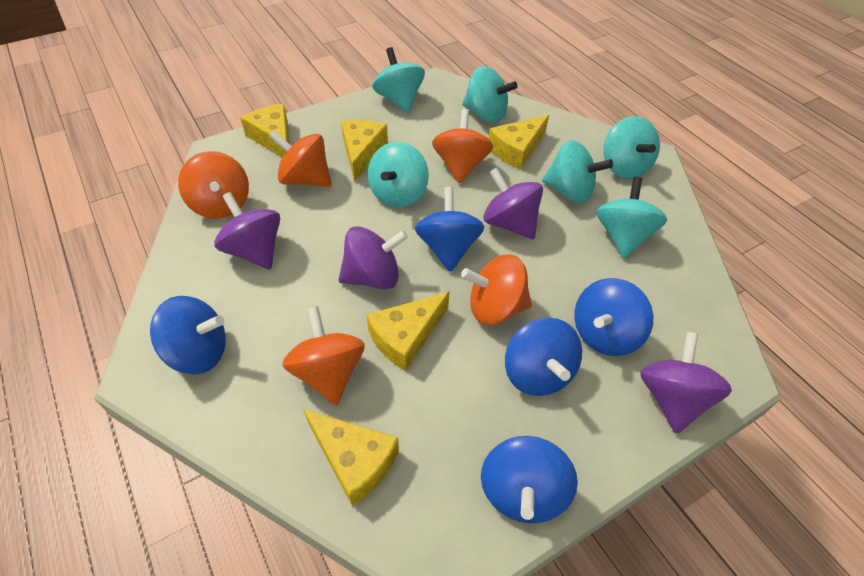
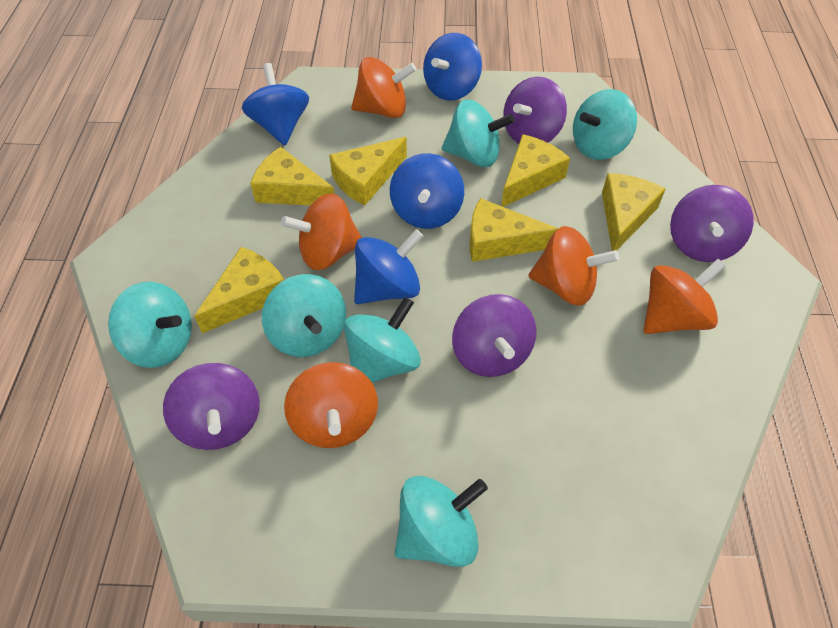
blue spinning top: [150,296,226,375] [415,187,485,272] [481,436,578,523] [505,318,582,396] [575,278,653,356] = 5 -> [242,63,309,145] [354,229,423,304] [390,153,464,229] [423,33,482,101] = 4
yellow cheese: [240,104,289,157] [303,409,399,506] [341,120,388,182] [366,292,449,371] [489,115,549,169] = 5 -> [194,247,284,333] [250,147,335,206] [329,137,407,205] [470,198,558,262] [501,134,570,207] [602,173,665,251] = 6

